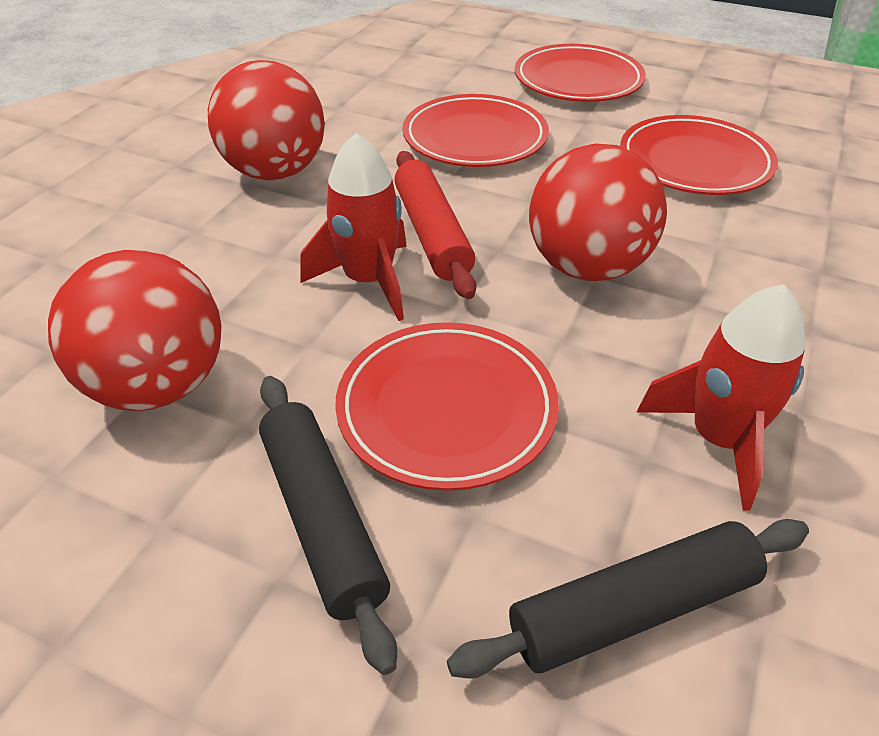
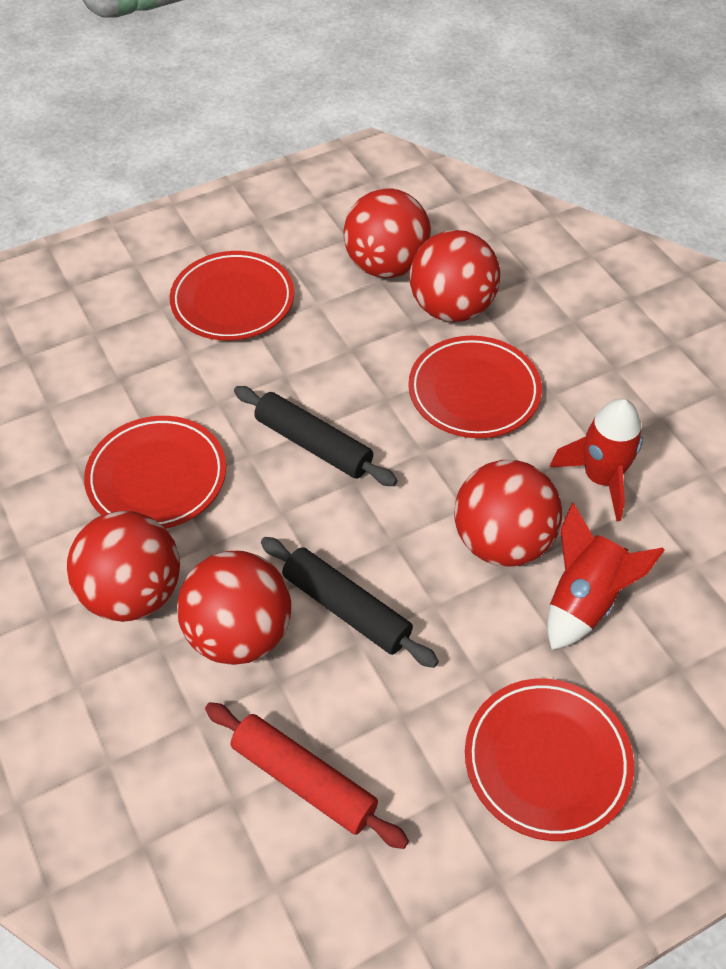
red ball: [48,250,222,411] [208,60,325,180] [529,143,667,281] = 3 -> [67,511,180,622] [177,551,291,665] [344,188,431,278] [409,230,500,322] [454,460,562,567] = 5

